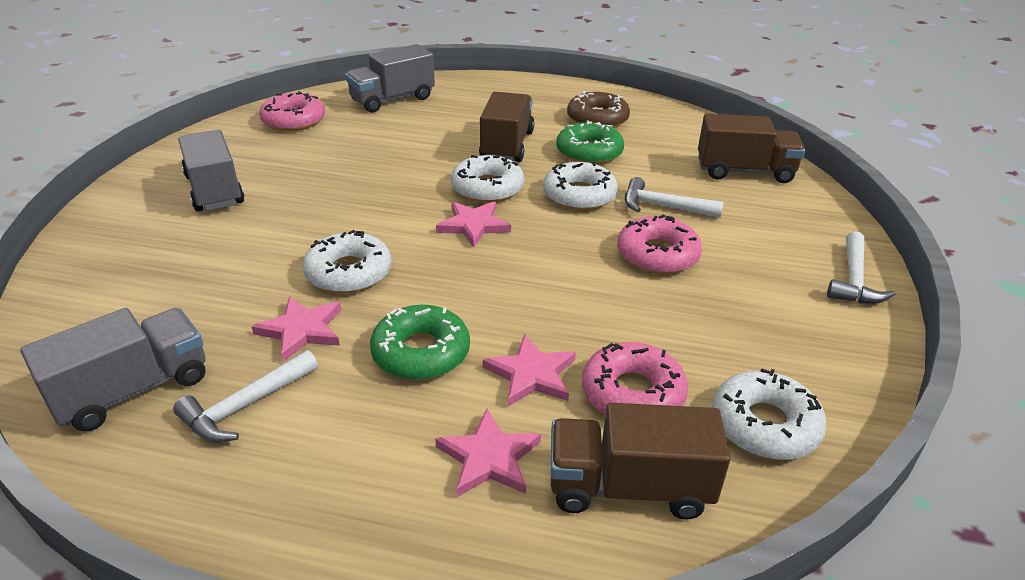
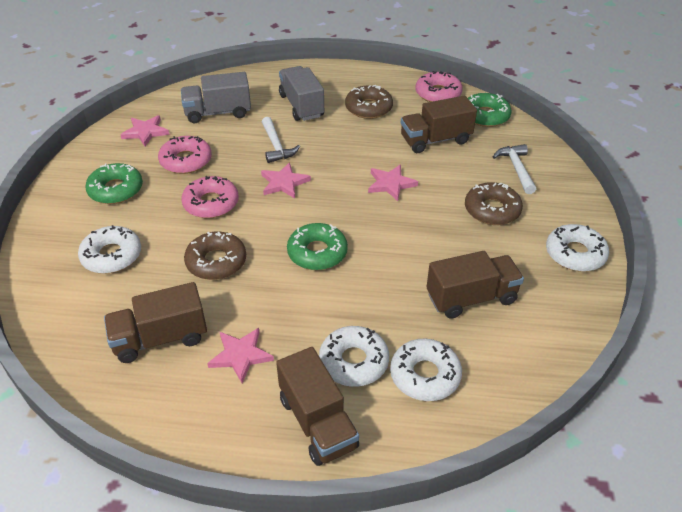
brown donut: [567,91,630,128] = 1 -> [184,232,246,280] [345,85,393,119] [465,182,523,225] = 3
brown truck: [479,92,535,162] [551,403,731,520] [698,113,805,183] = 3 -> [104,282,207,363] [276,347,359,466] [401,96,477,153] [427,251,524,319] = 4
green donut: [370,305,470,380] [556,121,624,165] = 2 -> [85,163,143,204] [287,223,348,270] [468,93,511,127] = 3
grey truck: [20,308,205,432] [178,130,244,212] [346,44,435,113] = 3 -> [181,72,251,123] [279,66,324,121] = 2
white hammer: [173,350,318,442] [625,177,724,218] [827,231,895,304] = 3 -> [262,117,300,163] [493,144,536,194] = 2

